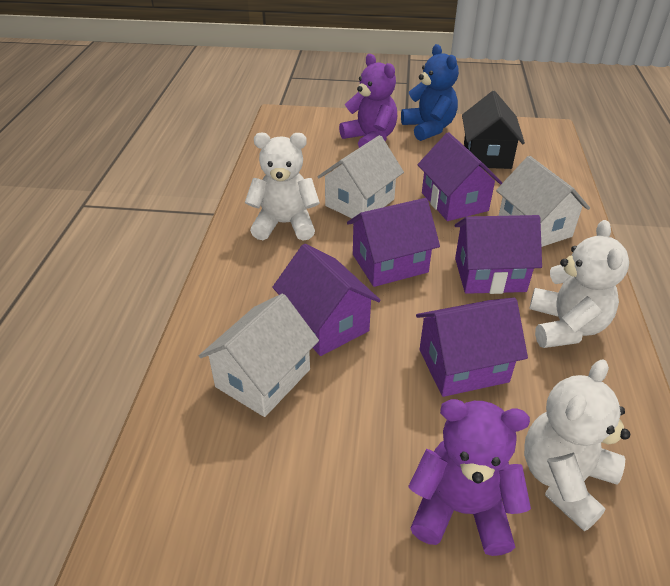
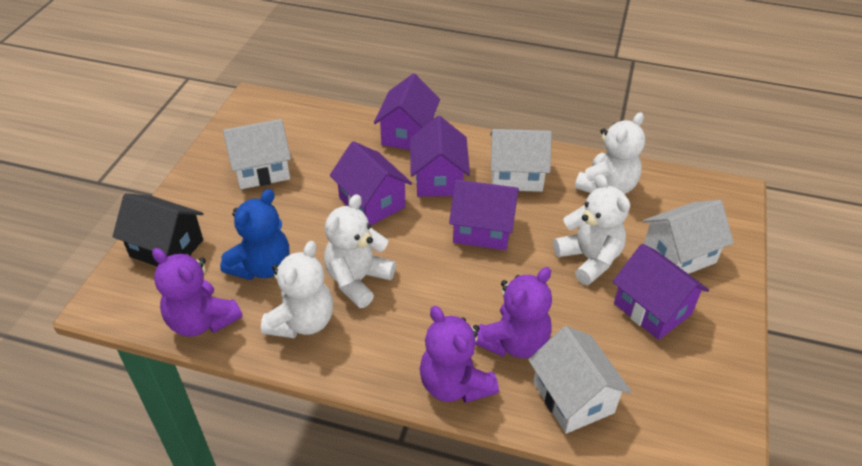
purple teddy bear: [339,54,397,148] [409,399,531,556] = 2 -> [152,248,243,337] [420,306,499,403] [475,267,552,358] = 3
white house: [199,294,319,417] [318,135,404,218] [496,156,590,247] = 3 -> [223,119,291,189] [490,129,552,192] [528,326,632,434] [643,200,734,274] = 4
white teddy bear: [245,133,320,240] [524,359,630,531] [529,220,629,348] = 3 -> [261,241,333,338] [324,194,396,308] [553,174,630,285] [575,112,645,194] = 4

